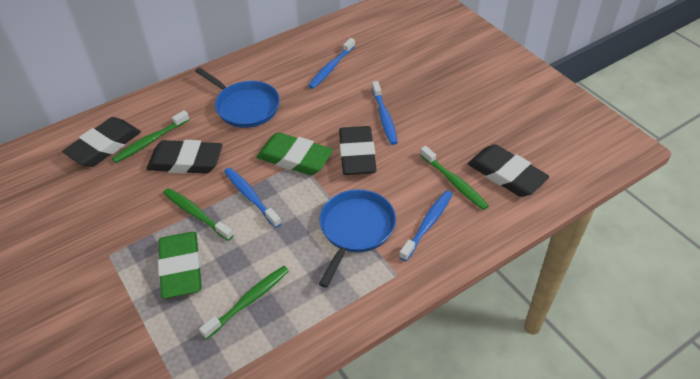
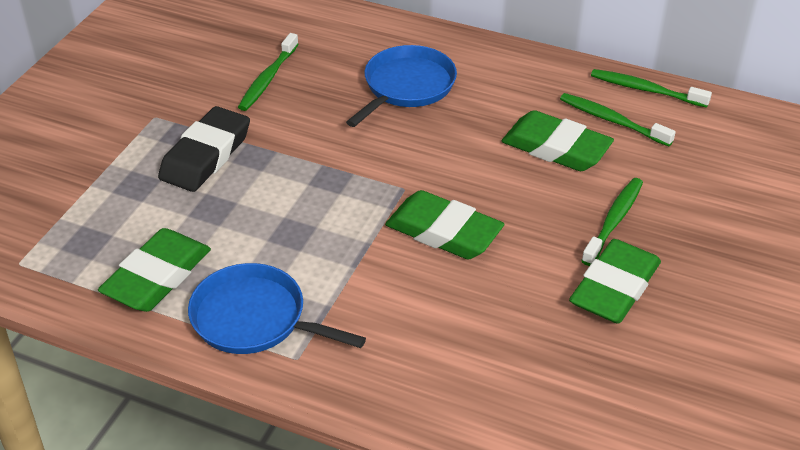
black eraser: [62,117,141,167] [146,140,222,174] [339,126,377,175] [468,144,549,197] = 4 -> [158,106,250,192] = 1
blue toothbrush: [224,167,282,228] [308,38,355,89] [372,81,398,145] [399,190,453,261] = 4 -> none = 0
green eraser: [158,232,202,299] [256,132,333,175] = 2 -> [98,228,211,312] [385,190,504,259] [502,110,614,171] [569,239,661,324] = 4

